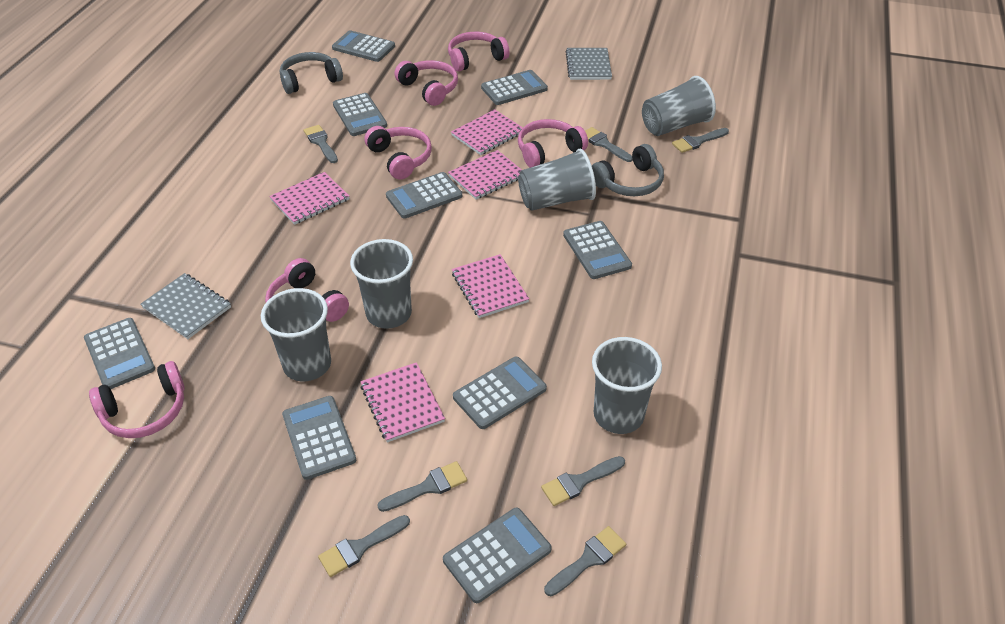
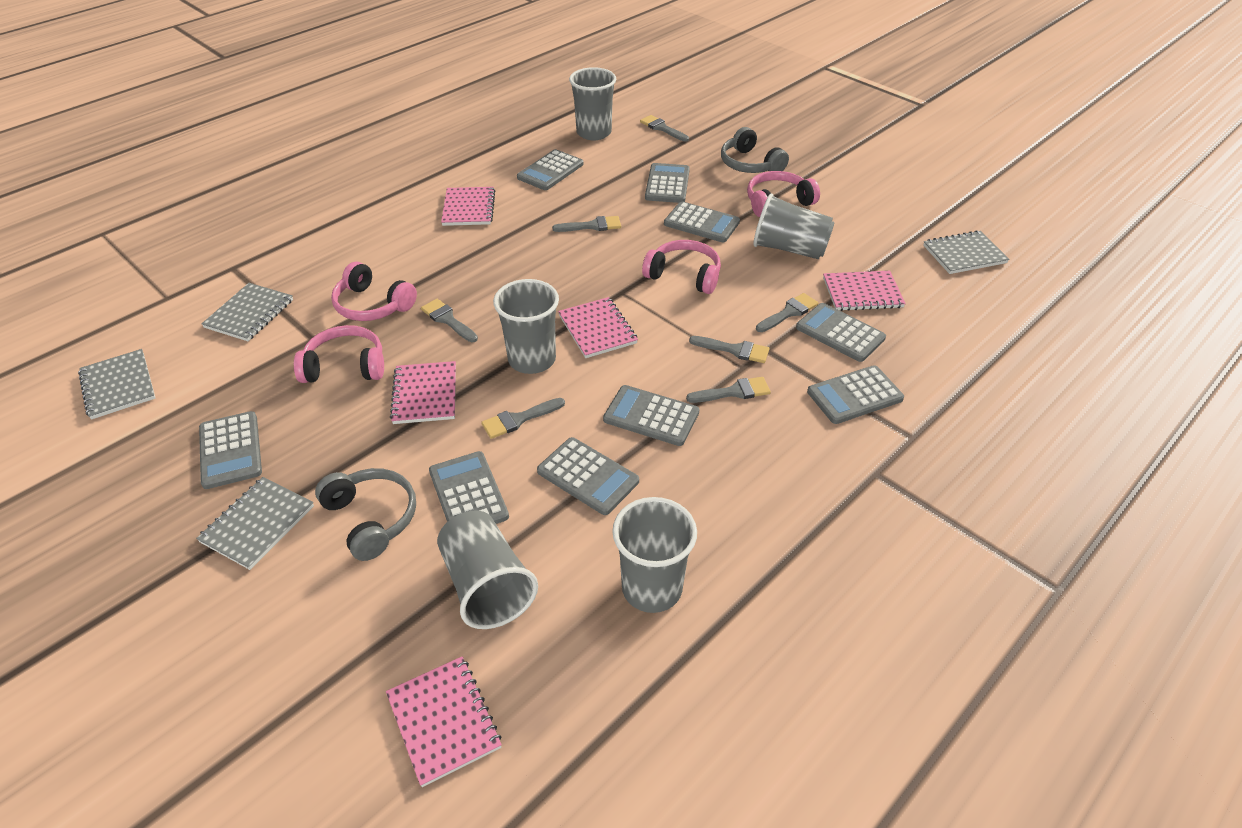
grey notebook: [140,273,231,339] [566,48,612,80] = 2 -> [78,349,155,419] [196,477,314,570] [202,283,293,341] [923,230,1009,274] = 4
pink headphones: [89,361,185,438] [265,258,349,322] [364,126,432,179] [394,60,458,106] [448,31,509,72] [518,119,588,168] = 6 -> [294,325,384,383] [331,261,417,321] [642,240,721,294] [747,171,820,217] = 4

